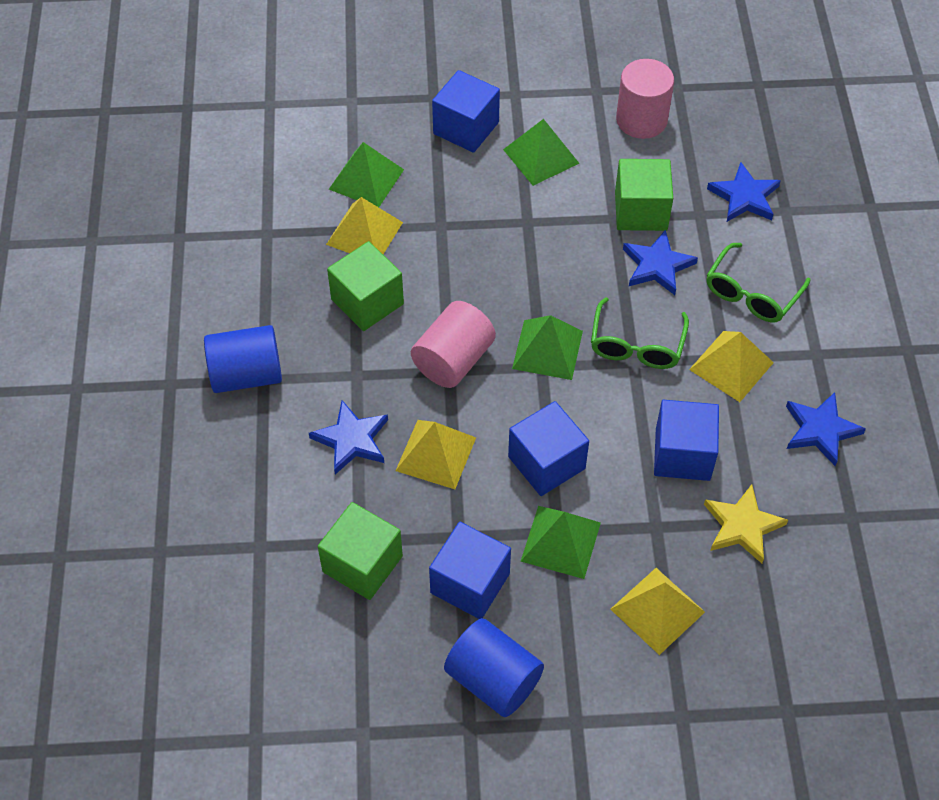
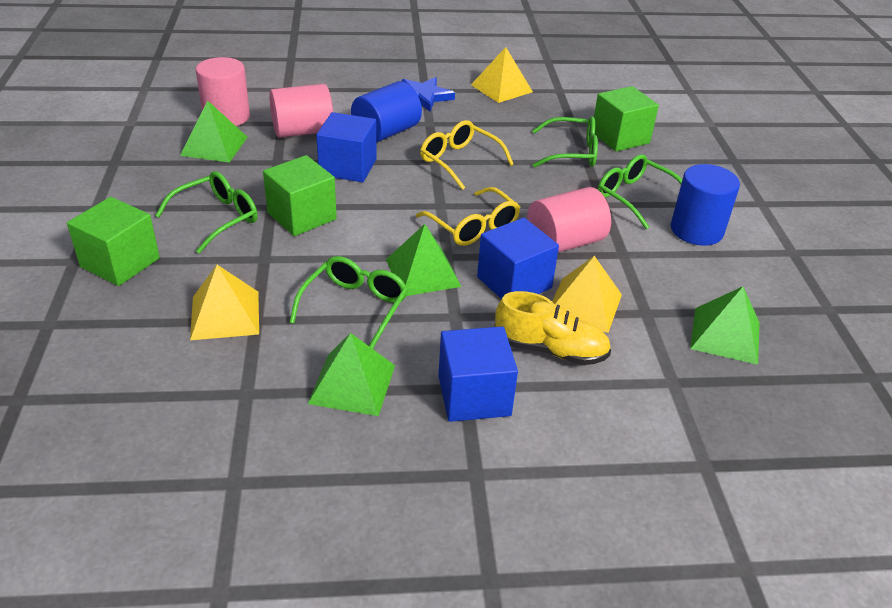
blue cube: [429,522,511,619] [432,70,500,153] [508,401,589,496] [654,400,719,481] = 4 -> [316,112,377,182] [438,326,518,422] [477,218,559,299] = 3
blue star: [309,400,388,474] [623,230,698,295] [707,162,781,222] [786,392,866,466] = 4 -> [402,77,455,112] = 1
green glasses: [591,297,689,369] [706,243,811,322] = 2 -> [155,171,258,253] [289,256,408,349] [532,116,598,168] [598,154,682,229] = 4
pink cylinder: [411,301,496,388] [616,59,674,139] = 2 -> [196,57,250,126] [269,84,333,138] [527,187,611,253] = 3
yellow glasses: none = 0 -> [416,187,520,246] [420,120,514,190] = 2
yellow pyramid: [326,197,403,254] [396,420,476,489] [610,568,705,655] [689,331,774,402] = 4 -> [190,265,259,340] [471,47,533,103] [552,256,622,333] = 3
yellow shoe: none = 0 -> [495,291,611,365] = 1
yellow star: [704,484,788,563] = 1 -> none = 0

